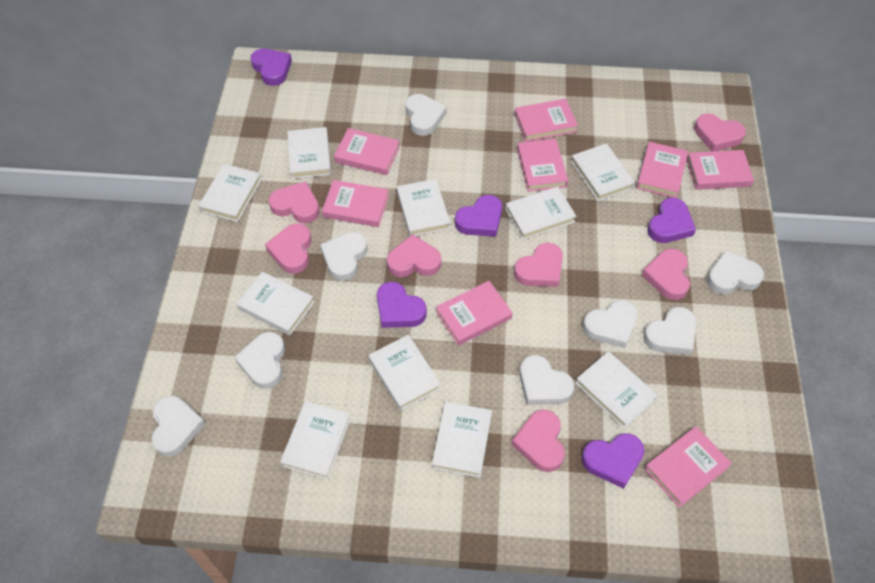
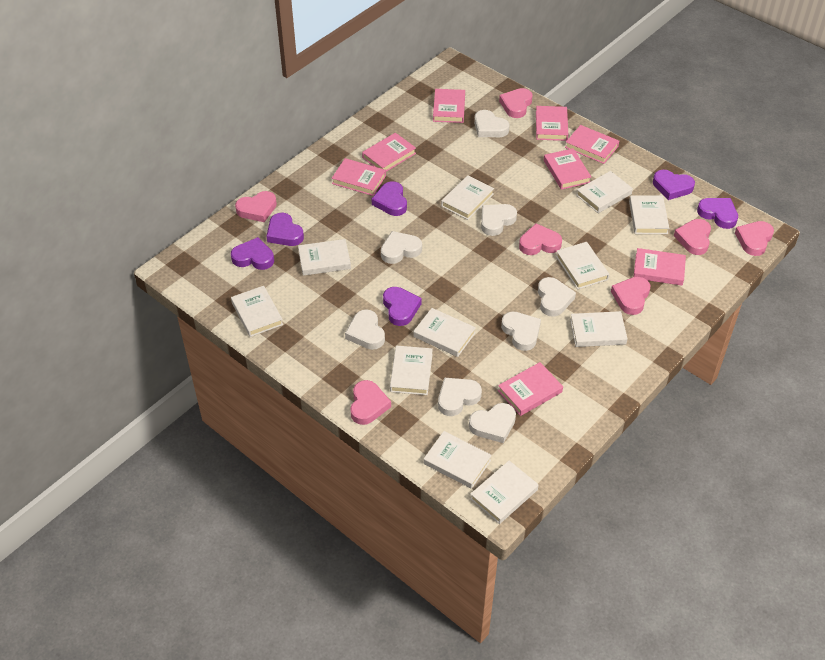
purple heart: [251,48,292,86] [377,282,427,328] [455,195,502,237] [582,433,644,489] [647,198,696,243] = 5 -> [231,237,274,270] [266,213,304,246] [372,181,407,216] [383,287,422,326] [653,170,695,200] [697,198,738,229] = 6
white book: [198,164,262,222] [237,272,314,335] [280,401,351,480] [287,127,331,179] [369,335,441,411] [397,179,450,236] [432,402,492,478] [505,187,576,240] [571,143,635,201] [575,351,658,429] = 10 -> [231,286,283,337] [298,239,351,276] [390,346,433,395] [414,308,476,357] [424,431,492,489] [441,175,494,220] [470,461,539,524] [556,242,609,289] [570,311,628,347] [576,171,633,213] [629,195,669,234] = 11

